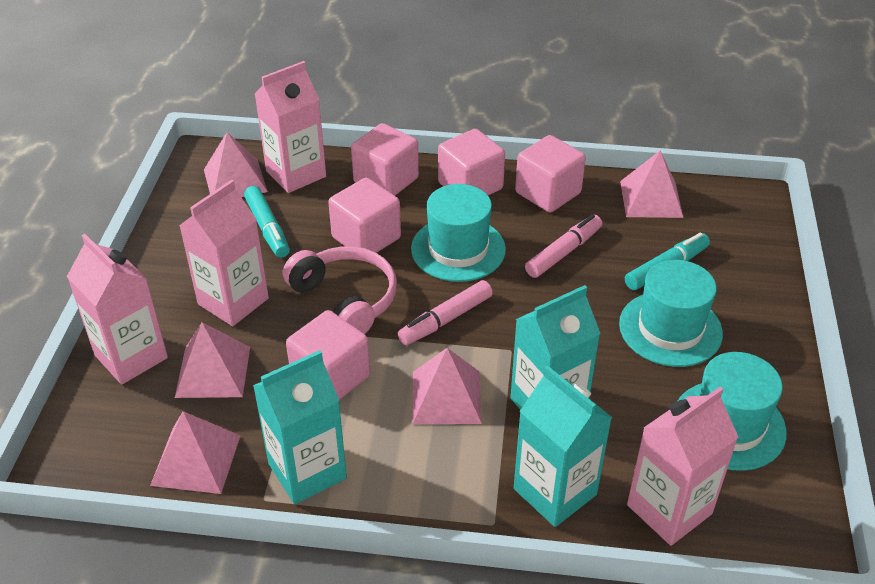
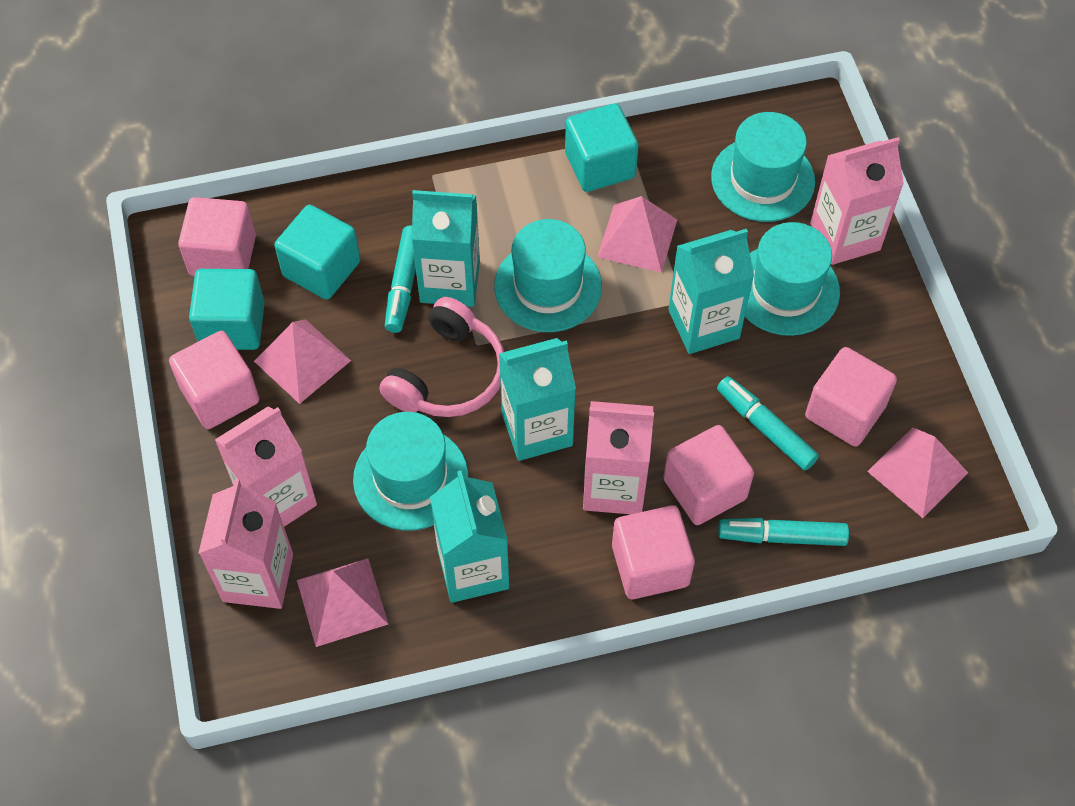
pink marker: [398,280,493,345] [525,214,602,278] = 2 -> none = 0
pink pyramid: [150,411,241,494] [175,322,250,398] [204,132,268,197] [412,348,482,424] [620,150,683,218] = 5 -> [254,319,351,404] [297,558,388,647] [597,196,677,273] [867,427,968,518] = 4
turquoise carton: [253,350,347,504] [510,285,601,410] [514,365,612,527] = 3 -> [412,190,480,307] [430,471,509,603] [499,338,576,461] [668,229,754,354] = 4
turquoise cube: none = 0 -> [189,269,265,350] [274,205,360,300] [565,103,639,192] = 3
turquoise hat: [411,184,506,282] [619,260,723,367] [678,352,787,471] = 3 -> [353,412,468,530] [494,219,602,332] [711,112,815,222] [745,222,840,336] = 4
turquoise marker: [244,186,290,258] [625,233,710,290] = 2 -> [385,226,416,333] [717,376,819,470] [718,518,849,546] = 3

